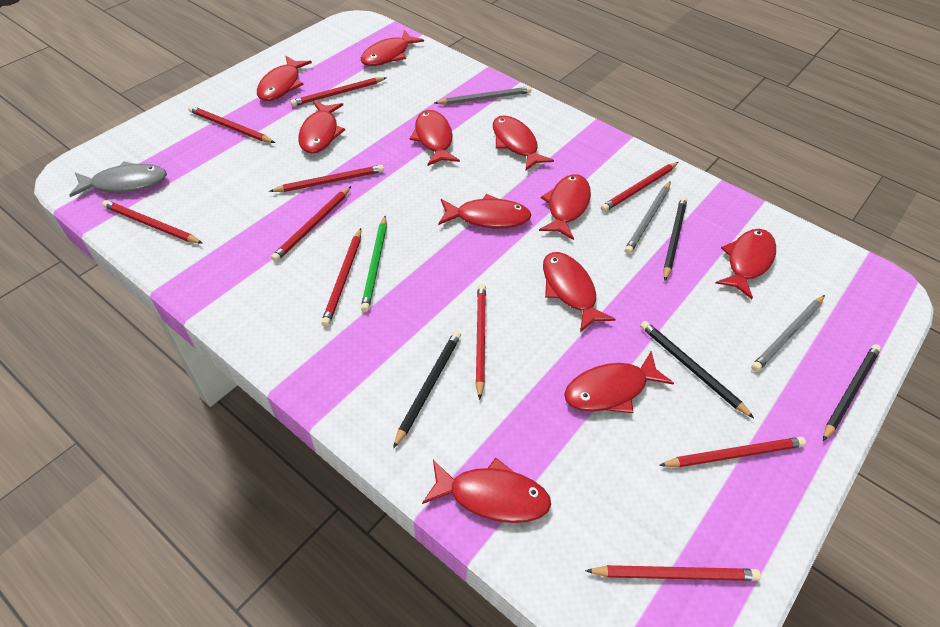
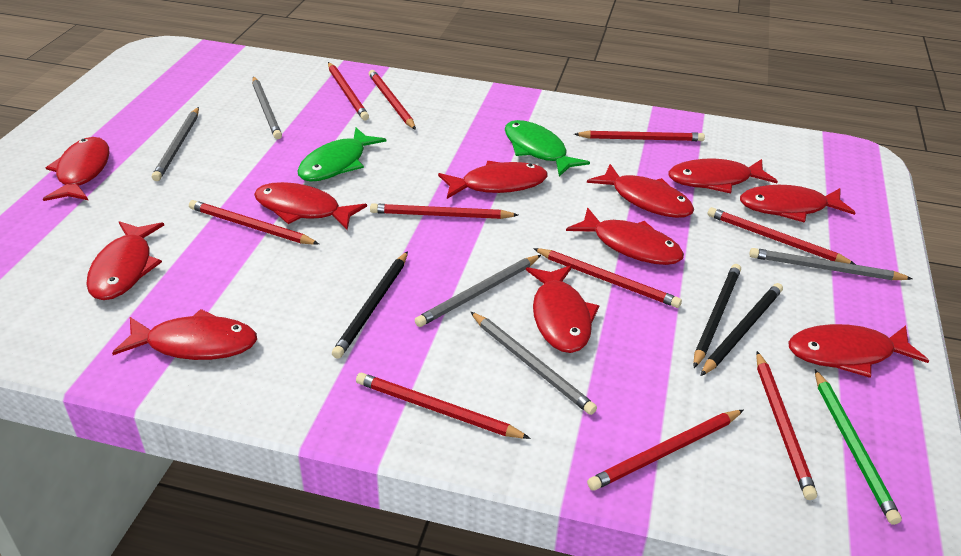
black pencil: [393,331,461,449] [640,321,754,418] [663,197,687,281] [823,344,881,441] = 4 -> [332,251,408,359] [693,264,741,368] [700,283,783,376] = 3
green fish: none = 0 -> [297,128,386,182] [505,120,590,176] = 2
grey fish: [69,161,167,197] = 1 -> none = 0
grey pencil: [434,86,532,105] [625,182,670,254] [751,295,825,372] = 3 -> [152,107,199,181] [252,76,282,139] [415,255,541,327] [470,311,597,415] [749,248,913,280] = 5

